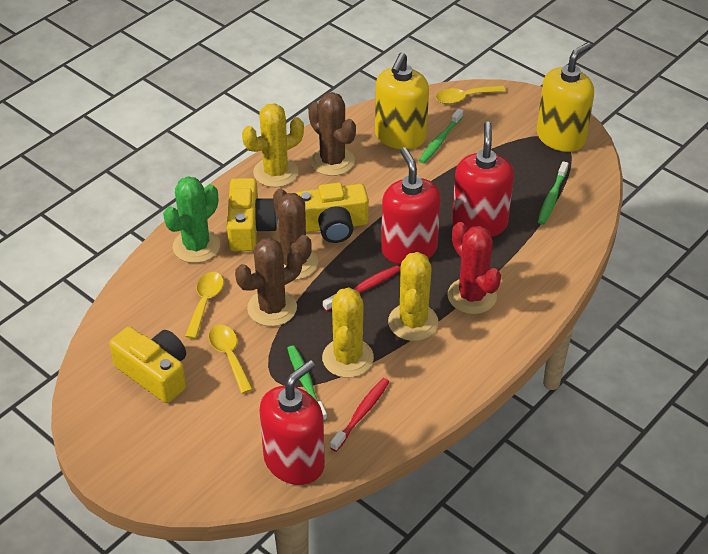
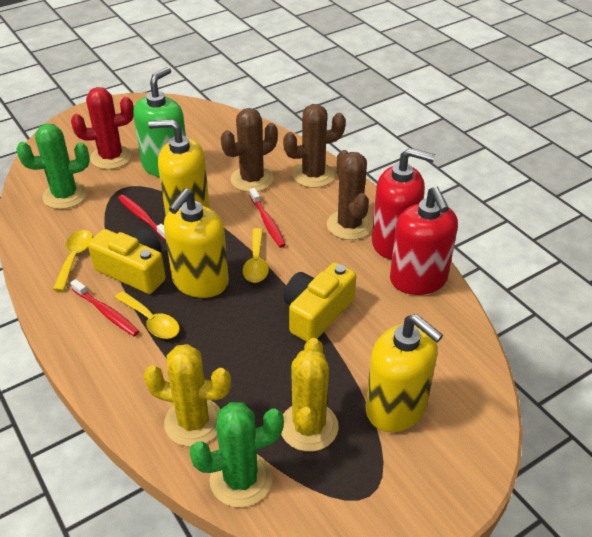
green cactus: [163,176,220,263] = 1 -> [17,124,90,209] [189,402,284,507] = 2
green soap dispenser: none = 0 -> [133,67,186,177] = 1
green toothbrush: [287,345,327,421] [419,108,463,163] [538,161,569,225] = 3 -> none = 0
red soap dispenser: [260,360,325,485] [381,147,441,264] [452,121,514,237] = 3 -> [372,148,435,259] [390,186,458,295] = 2
red toothbrush: [323,265,401,311] [330,378,389,452] = 2 -> [70,279,139,336] [118,195,166,240] [249,188,286,248] = 3
yellow cactus: [242,104,304,187] [322,288,374,378] [388,252,438,341] = 3 -> [143,344,231,447] [281,338,339,452] = 2
yellow camera: [109,327,186,403] [227,178,278,251] [296,183,369,243] = 3 -> [88,229,166,294] [284,262,356,342] = 2
yellow soap dispenser: [375,53,429,149] [537,42,594,152] = 2 -> [148,119,210,215] [164,188,229,298] [366,314,443,432] = 3

